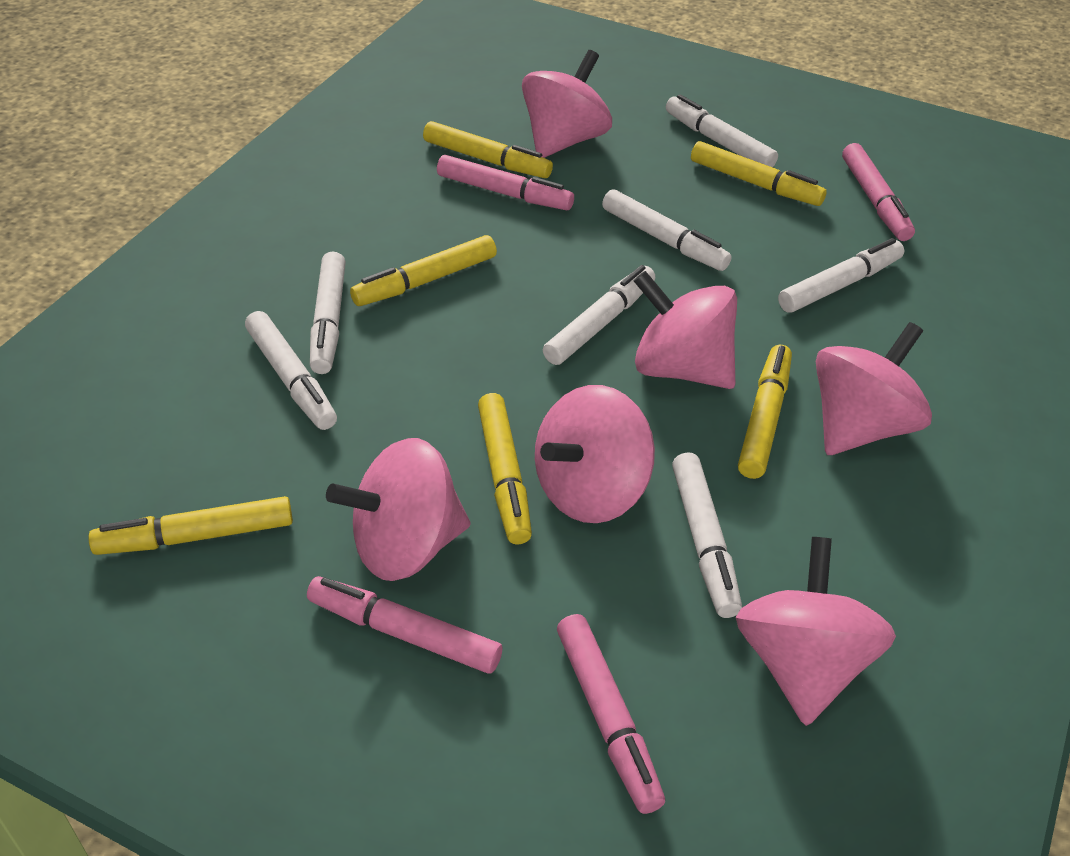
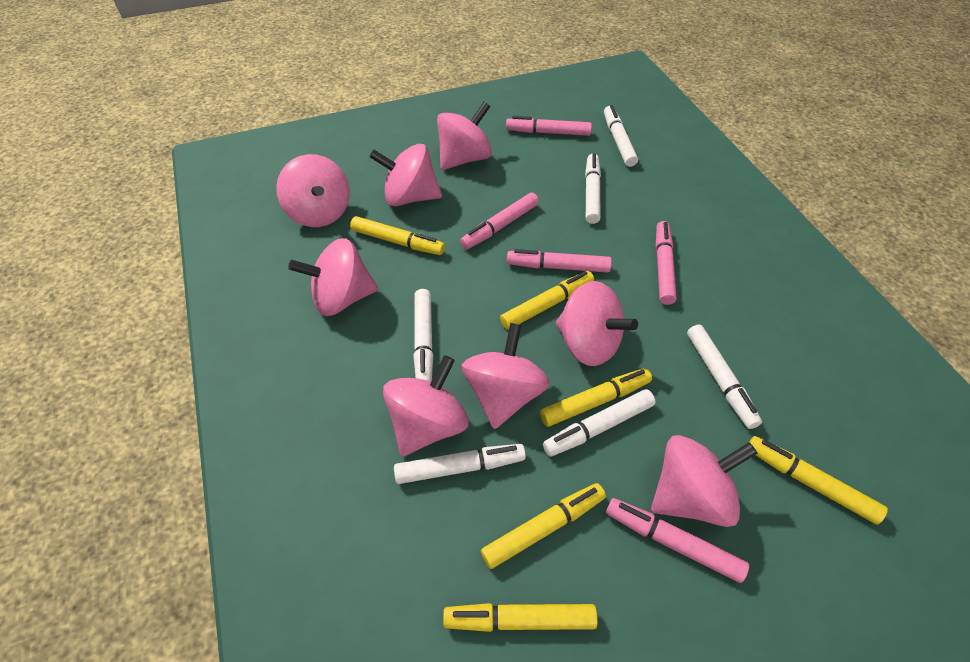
pink marker: [307,576,502,673] [437,155,574,210] [557,614,665,814] [842,143,915,241] = 4 -> [460,193,539,249] [506,116,592,136] [507,249,612,273] [606,498,749,583] [655,221,677,305] = 5
pink spinning top: [326,438,470,581] [522,50,612,158] [535,385,655,523] [634,271,737,389] [736,537,896,726] [816,322,932,455] = 6 -> [276,154,350,227] [288,238,378,316] [369,144,442,206] [383,355,469,456] [437,102,492,170] [461,323,550,429] [556,281,638,366] [651,435,757,527] = 8
white marker: [245,311,337,430] [310,252,346,374] [543,265,655,365] [602,189,732,271] [666,94,778,167] [672,453,742,618] [778,238,904,313] = 7 -> [394,444,526,484] [413,289,433,382] [543,389,655,457] [585,154,601,224] [604,105,638,167] [687,325,762,429] = 6

